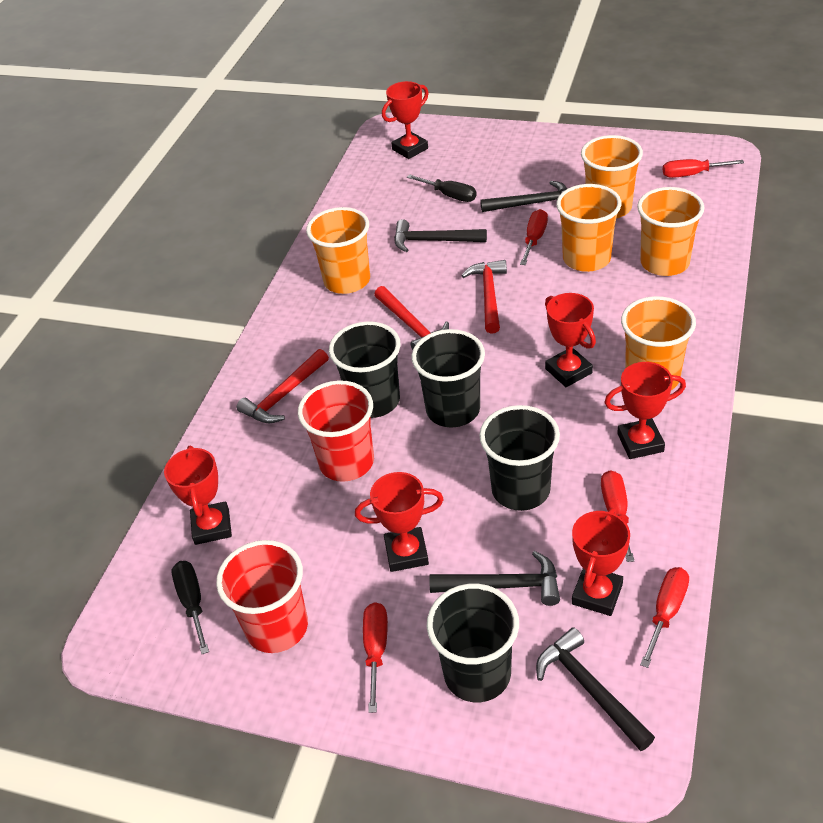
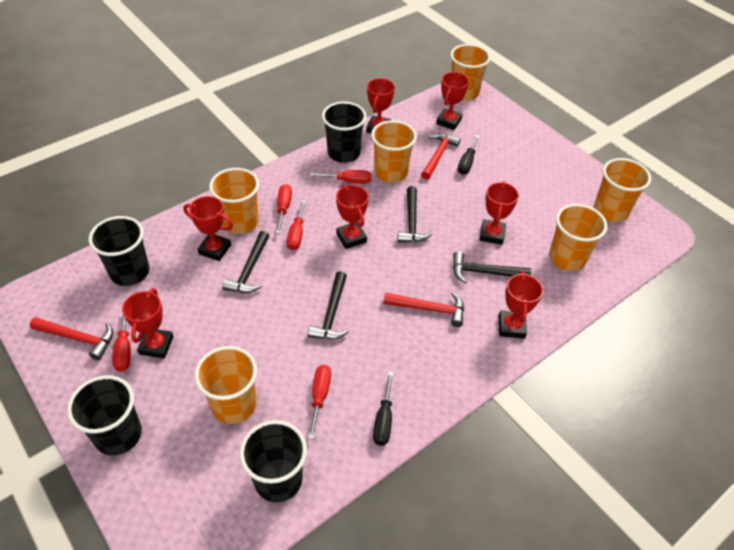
orange cup: [306,207,370,294] [556,184,621,272] [581,135,643,218] [621,296,696,390] [637,187,705,276] = 5 -> [195,346,257,424] [209,168,259,234] [371,120,417,183] [450,44,491,100] [549,204,607,271] [594,158,651,222] = 6
red cup: [216,540,308,653] [298,380,374,482] = 2 -> none = 0
red trophy: [164,446,232,545] [355,472,444,572] [382,81,429,159] [545,293,596,387] [572,508,630,616] [604,362,686,459] = 6 -> [122,288,174,358] [184,196,233,261] [336,185,369,249] [366,78,395,133] [436,72,469,130] [480,181,519,245] [499,271,543,339] = 7

